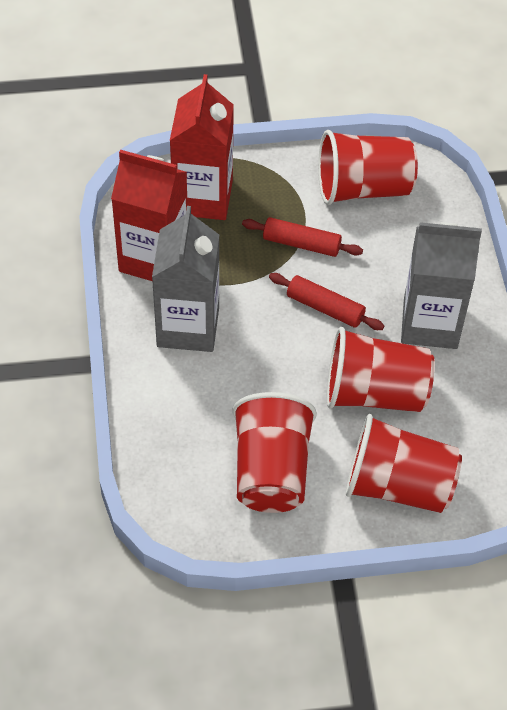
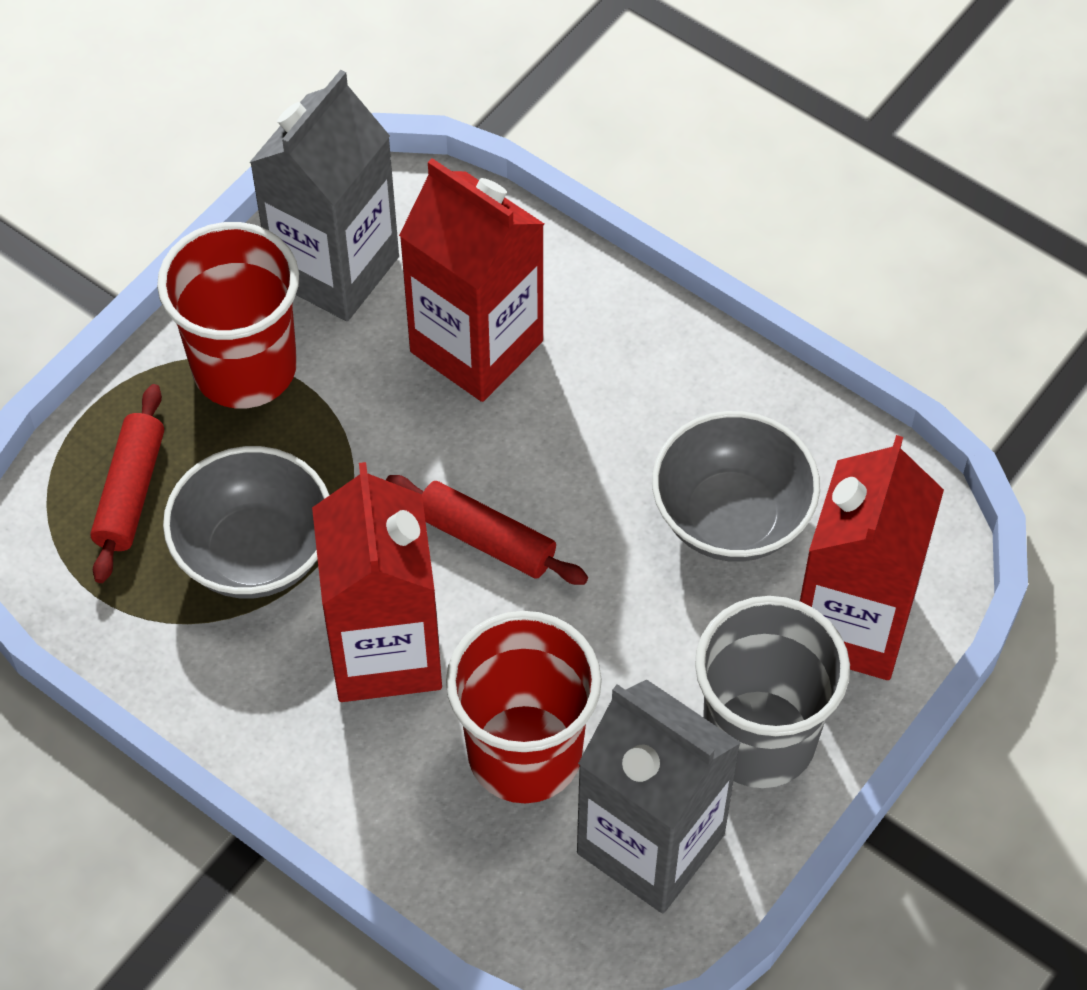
grey bowl: none = 0 -> [163,446,329,598] [652,411,820,562] = 2
grey cup: none = 0 -> [695,596,850,788] = 1
red carton: [111,150,188,281] [170,74,234,220] = 2 -> [312,462,442,702] [399,158,544,402] [800,435,944,680] = 3
red cup: [233,392,317,513] [318,130,418,205] [327,327,435,412] [346,414,462,513] = 4 -> [157,222,299,408] [446,611,602,803] = 2

